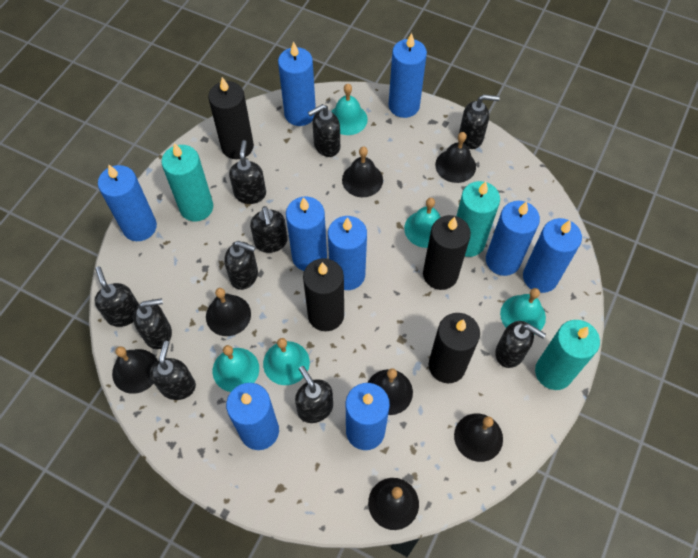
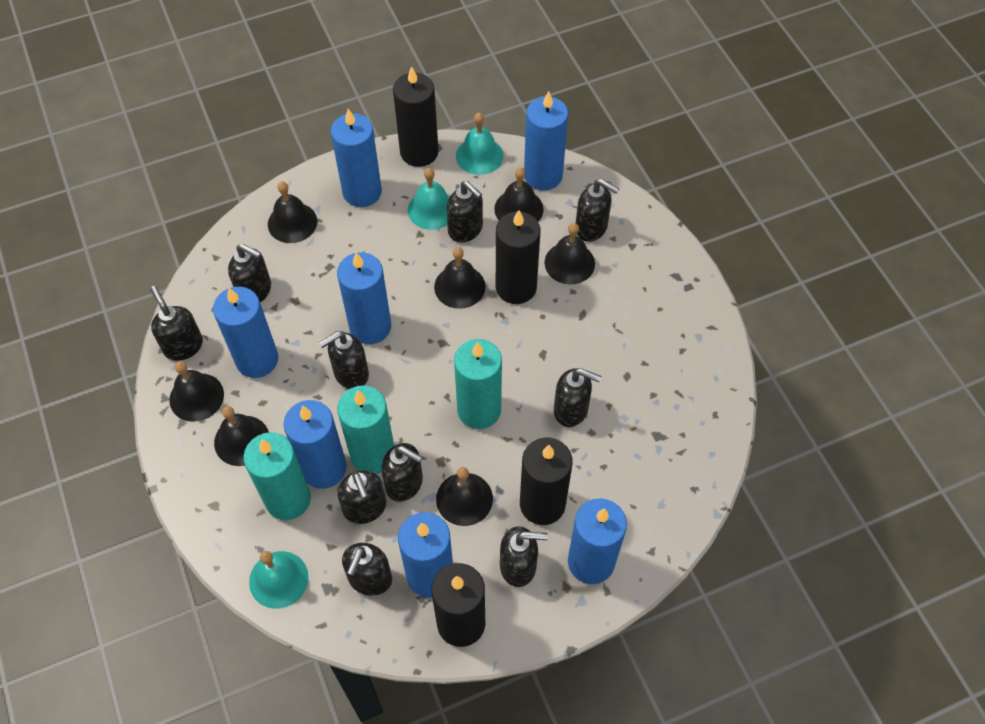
blue candle: [98,164,157,241] [226,383,279,450] [278,42,316,126] [286,196,327,271] [328,216,367,290] [346,383,390,450] [388,33,427,118] [486,201,540,276] [523,218,582,293] = 9 -> [213,287,278,378] [283,400,347,489] [331,109,382,207] [337,252,391,344] [398,512,453,598] [524,91,568,191] [568,498,627,584] = 7
turquoise bell: [213,345,259,392] [263,338,310,385] [331,84,368,135] [404,198,440,248] [500,288,546,335] = 5 -> [249,551,308,609] [408,168,450,230] [456,113,504,175] = 3

